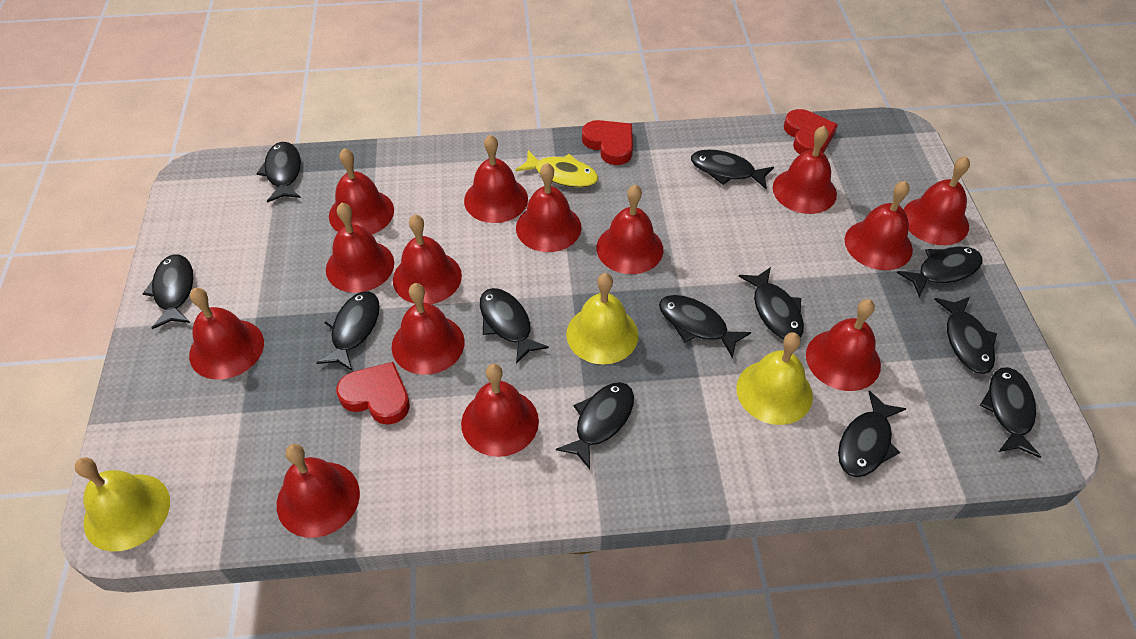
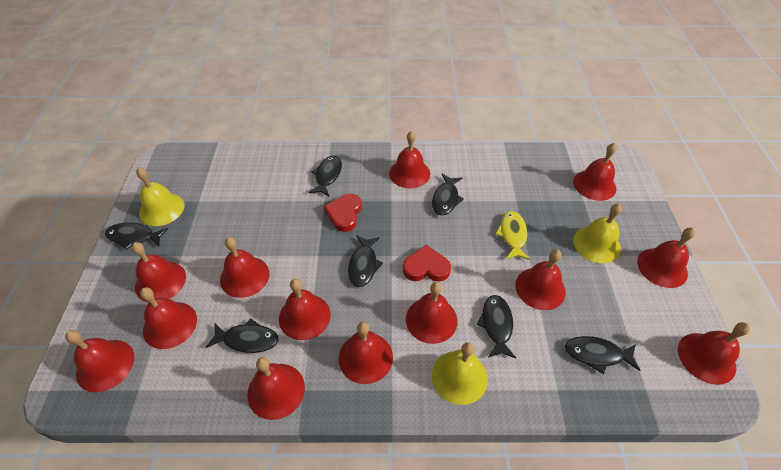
black fish: [143,254,193,329] [256,142,301,203] [317,291,380,371] [480,288,549,364] [556,382,634,469] [659,295,751,358] [691,150,774,189] [739,267,804,339] [838,391,906,477] [897,247,983,297] [934,297,997,374] [980,367,1041,458] = 12 -> [105,222,169,250] [206,318,279,353] [309,156,342,196] [348,235,383,287] [432,174,464,216] [476,295,516,358] [565,336,640,374] = 7
red bell: [189,288,264,379] [277,444,360,538] [326,203,394,293] [329,148,394,234] [392,283,465,375] [393,214,462,304] [461,364,539,457] [464,135,528,223] [516,163,582,252] [597,185,663,274] [773,126,837,214] [806,299,881,391] [845,181,913,270] [903,156,970,245] = 14 -> [65,330,134,392] [131,242,186,303] [140,287,197,349] [220,237,269,298] [247,357,305,420] [279,279,331,340] [339,322,393,384] [389,131,430,188] [406,282,458,344] [515,249,566,310] [573,143,617,201] [637,228,695,288] [678,322,750,385] = 13
red heart: [337,362,410,425] [582,120,633,165] [784,109,838,154] = 3 -> [324,194,362,232] [403,245,451,282] = 2

